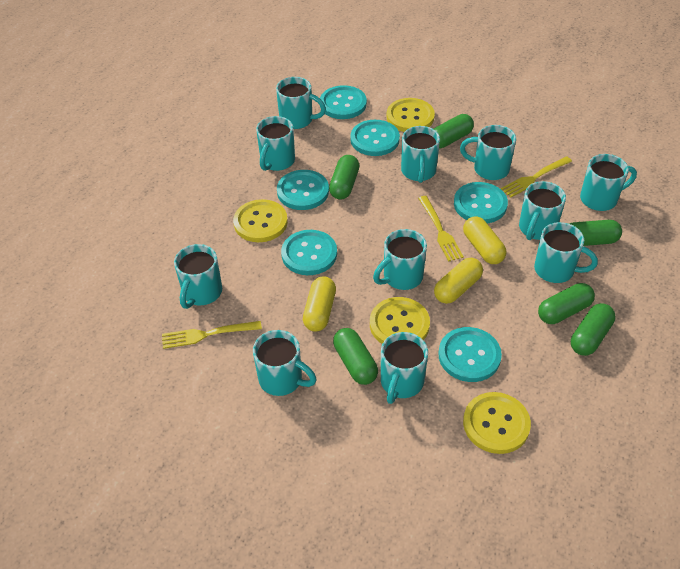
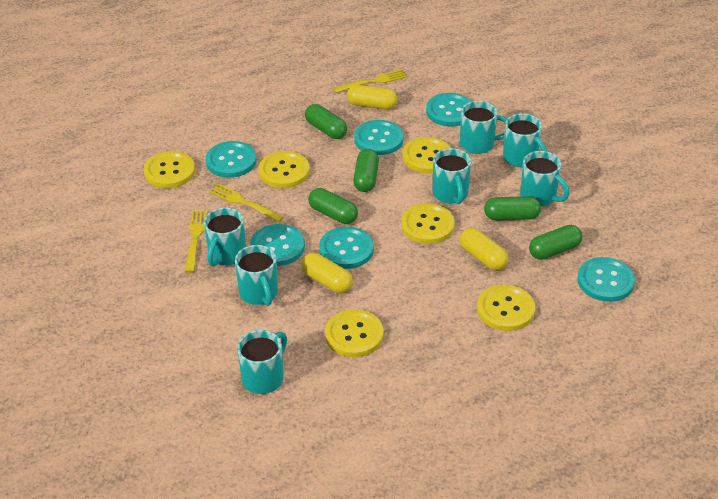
green capsule: [329,155,359,199] [333,328,378,385] [434,114,474,148] [538,283,595,324] [569,220,622,246] [571,303,615,356] = 6 -> [305,104,347,139] [308,188,358,224] [353,149,379,192] [484,196,541,220] [529,225,583,260] = 5
turquoise mug: [174,244,222,309] [253,330,317,396] [256,116,295,171] [276,77,326,129] [373,229,427,290] [381,332,428,404] [401,126,440,183] [460,125,516,180] [519,181,566,240] [534,222,598,283] [580,154,637,211] = 11 -> [204,207,246,267] [235,245,278,306] [237,330,287,394] [432,148,471,204] [460,101,507,154] [503,113,547,167] [520,151,569,206] = 7
yellow button: [233,199,288,242] [370,297,430,344] [387,98,435,132] [463,392,531,454] = 4 -> [144,151,195,188] [259,151,310,188] [325,309,384,357] [401,203,455,244] [402,137,451,173] [477,285,535,331] = 6

